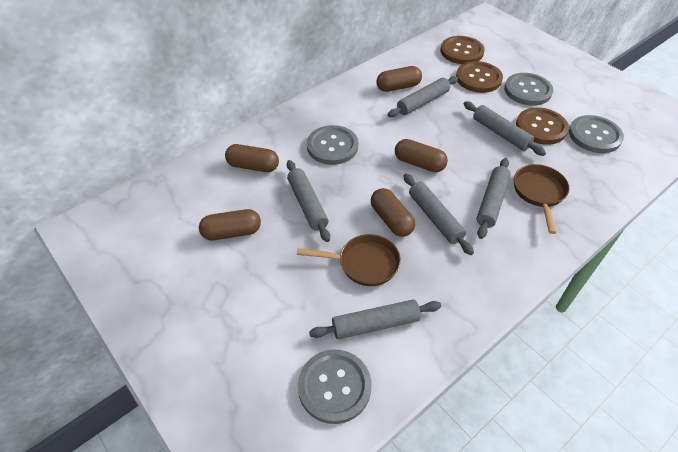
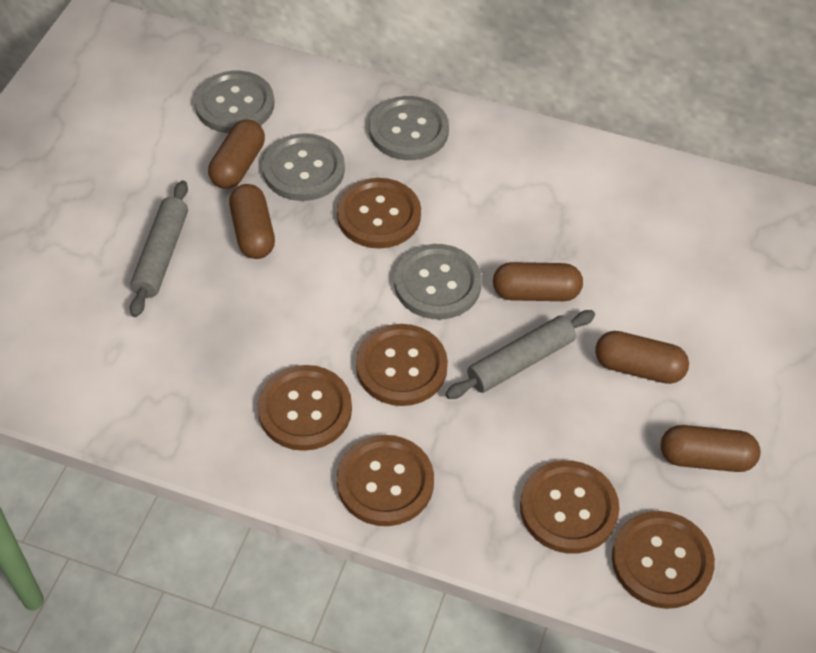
brown button: [440,36,485,64] [456,61,503,93] [516,107,569,145] = 3 -> [257,365,352,451] [337,178,421,249] [337,435,434,526] [356,324,448,406] [520,460,620,554] [612,511,715,609] = 6
brown pan: [297,234,401,286] [514,164,569,234] = 2 -> none = 0
grey rolling pin: [287,160,330,242] [309,299,441,339] [388,76,458,117] [404,174,474,255] [464,101,546,156] [476,158,511,239] = 6 -> [130,180,188,317] [446,310,595,399] = 2

